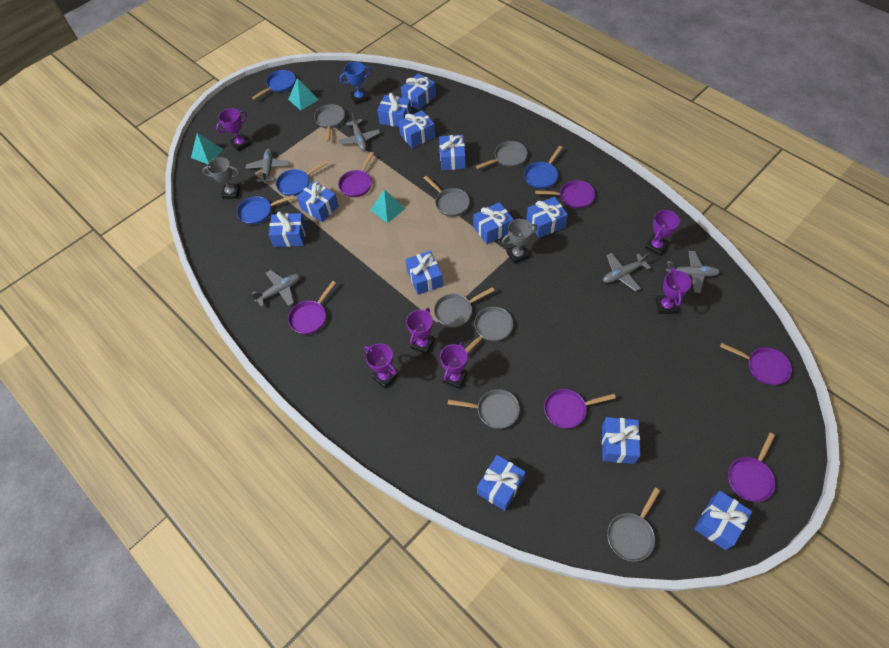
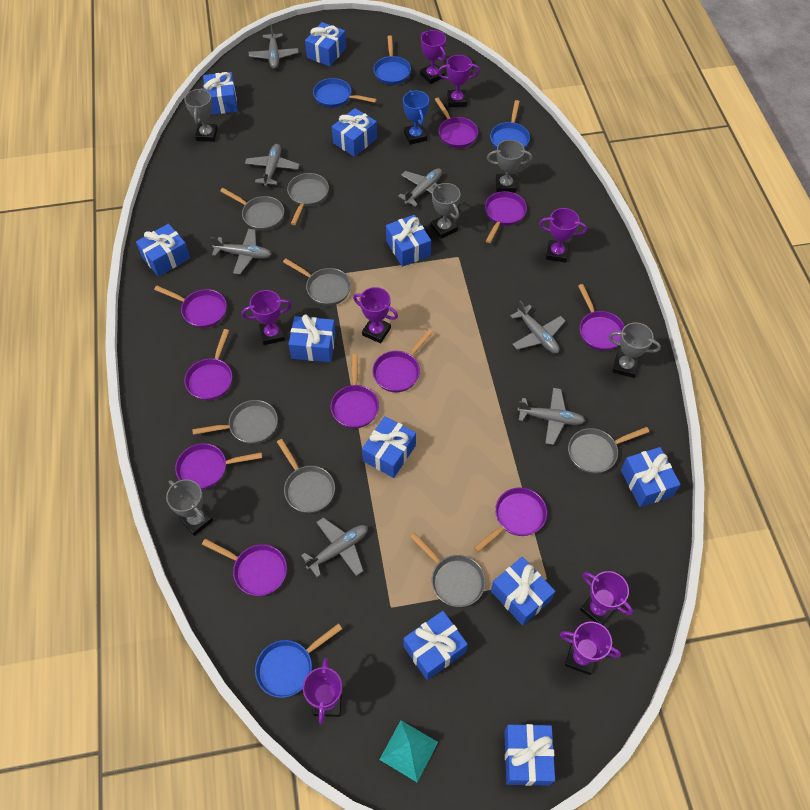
blue gift: [269,212,306,247] [297,181,339,222] [377,93,412,127] [398,110,435,148] [401,73,436,110] [405,251,443,295] [439,135,466,170] [473,202,514,244] [477,455,526,511] [526,197,568,238] [602,417,640,464] [694,491,752,550] = 12 -> [136,224,190,277] [203,72,238,115] [289,314,336,362] [305,22,346,66] [332,108,377,157] [362,416,416,478] [386,215,431,267] [403,611,468,680] [491,557,555,626] [504,724,555,786] [621,447,681,507] = 11
grey plane: [246,149,289,183] [251,270,301,307] [338,113,380,151] [603,253,651,291] [666,251,720,293] = 5 -> [210,229,272,275] [245,144,300,186] [249,24,299,69] [301,517,368,577] [398,168,442,207] [510,300,565,354] [517,388,585,445] = 7
grey trophy: [203,157,241,199] [502,219,538,264] = 2 -> [166,479,214,536] [184,88,218,142] [431,183,460,239] [487,140,532,193] [609,322,661,378] = 5
purple pan: [288,281,336,335] [338,152,374,197] [535,180,595,209] [544,389,616,429] [720,343,792,385] [728,433,775,502] = 6 -> [154,286,227,328] [175,443,262,490] [184,329,232,400] [202,539,287,596] [331,354,379,428] [372,329,433,392] [434,98,478,148] [474,487,547,552] [485,191,527,243] [578,284,625,351] = 10
purple trophy: [216,108,251,152] [364,343,398,389] [406,308,435,354] [440,342,467,389] [645,210,680,256] [656,268,692,314] = 6 -> [242,290,292,345] [303,658,342,724] [353,287,398,343] [420,30,446,84] [438,55,480,107] [539,208,587,263] [560,622,621,675] [580,571,633,625] = 8
turquoise pyramid: [191,133,224,164] [288,78,319,110] [371,189,406,223] = 3 -> [379,720,438,782] = 1

